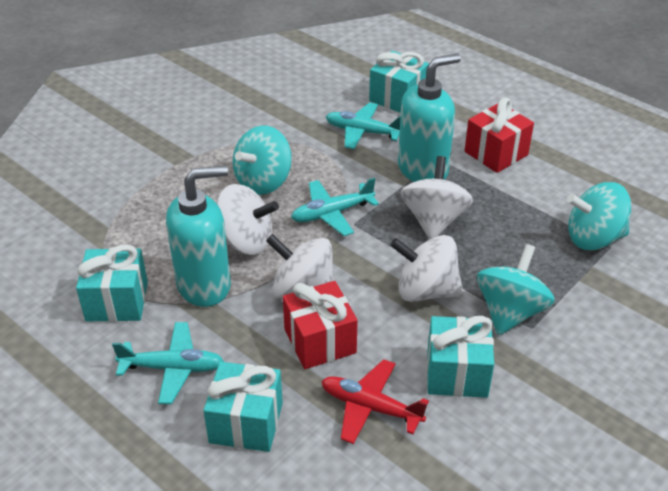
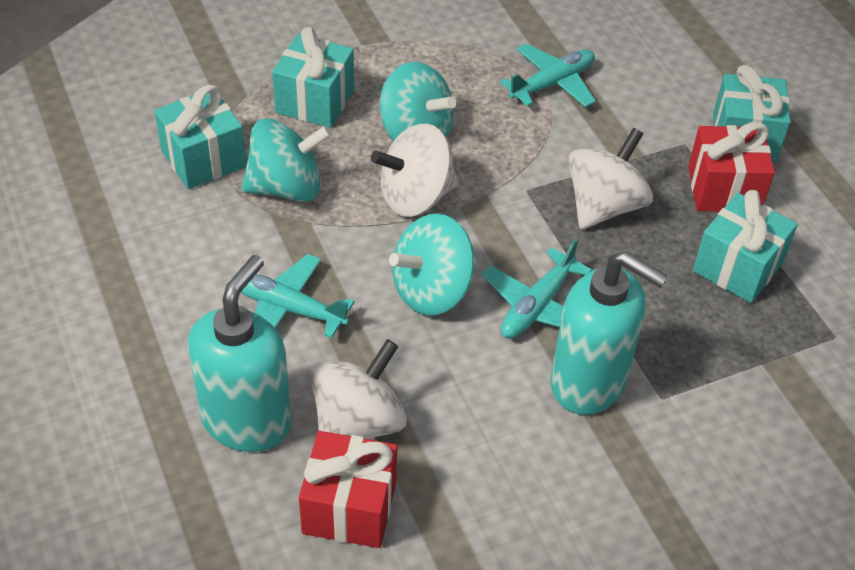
red plane: [321,359,429,444] = 1 -> none = 0
white spinning top: [216,184,279,255] [266,234,335,300] [390,235,463,302] [401,156,473,240] = 4 -> [310,339,407,439] [371,124,458,217] [568,128,653,229] = 3

